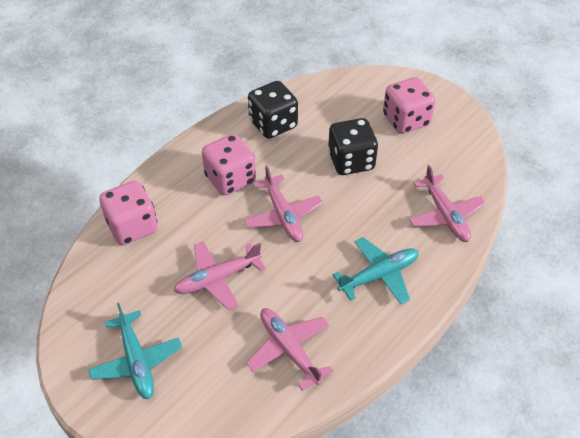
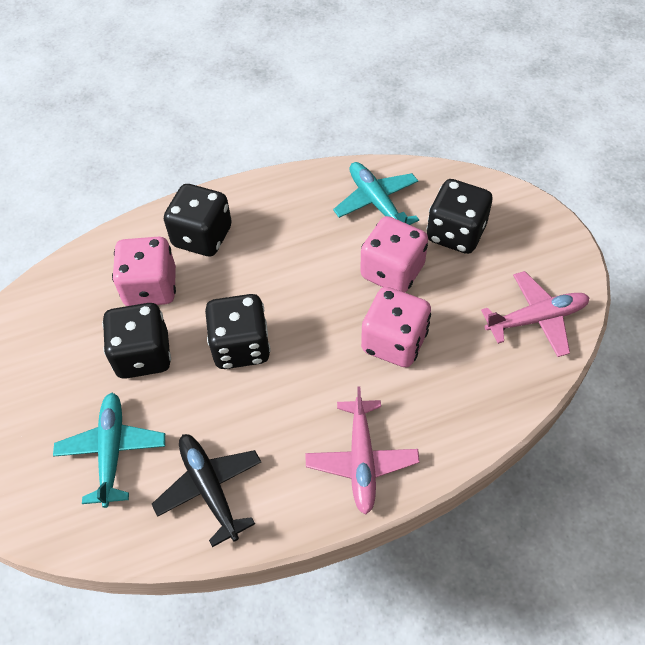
black dice: [248,81,298,139] [328,118,378,175] = 2 -> [102,303,171,379] [164,184,232,256] [205,294,271,369] [427,179,492,254] = 4
black plane: none = 0 -> [152,434,261,547] = 1
pink plane: [174,241,265,310] [244,166,323,242] [247,308,333,391] [409,165,486,242] = 4 -> [305,386,420,515] [481,271,589,357] = 2

